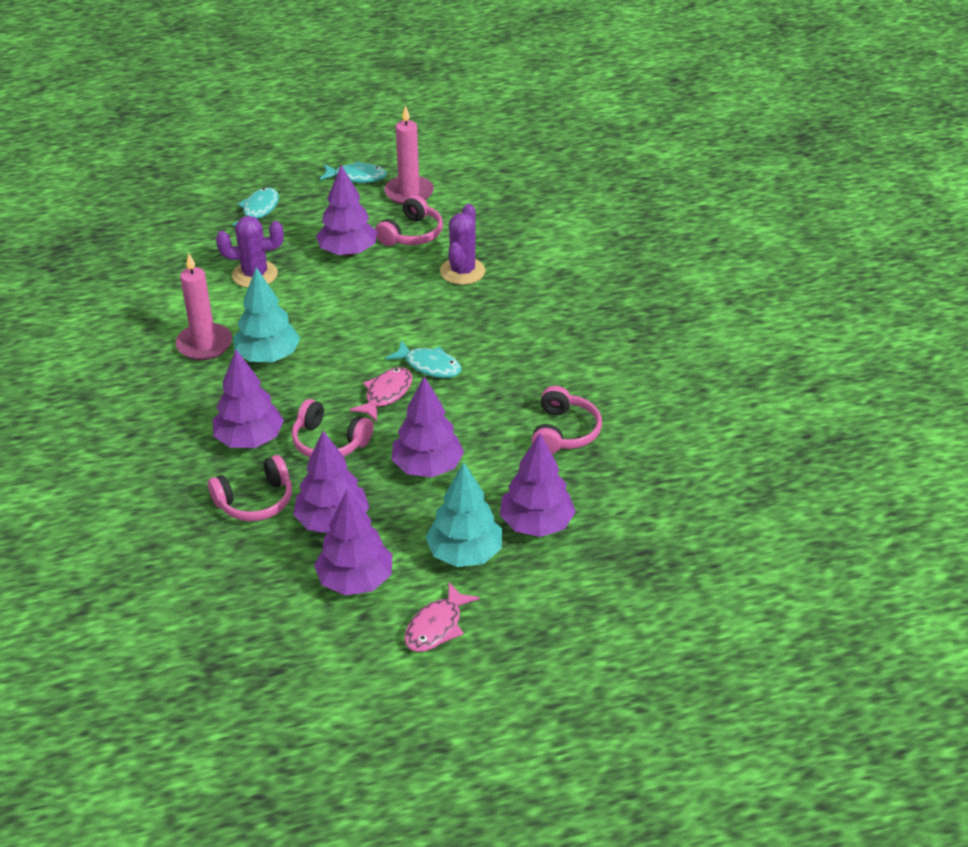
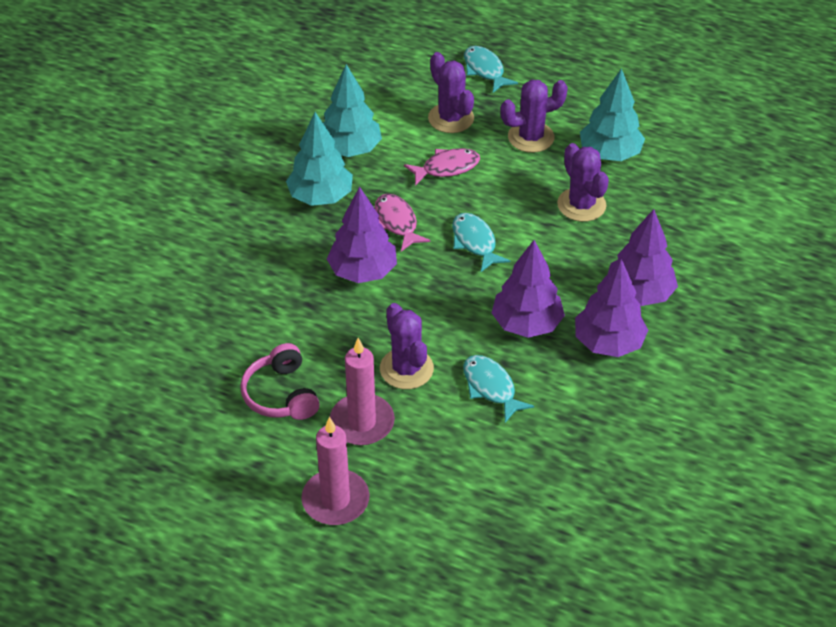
pink headphones: [208,455,292,521] [292,399,373,458] [375,195,443,246] [532,386,602,454] = 4 -> [240,343,320,420] = 1
purple cactus: [216,216,284,288] [440,204,485,285] = 2 -> [380,303,434,389] [428,52,474,133] [500,80,568,153] [557,143,609,222] = 4
purple tree: [213,350,284,448] [293,431,369,533] [314,489,392,595] [316,165,377,256] [391,376,464,478] [500,433,576,537] = 6 -> [327,187,397,283] [492,240,565,338] [575,259,648,357] [608,209,678,306] = 4
turquoise tree: [234,267,300,362] [425,462,502,567] = 2 -> [286,112,353,206] [323,64,382,157] [580,68,645,161] = 3

